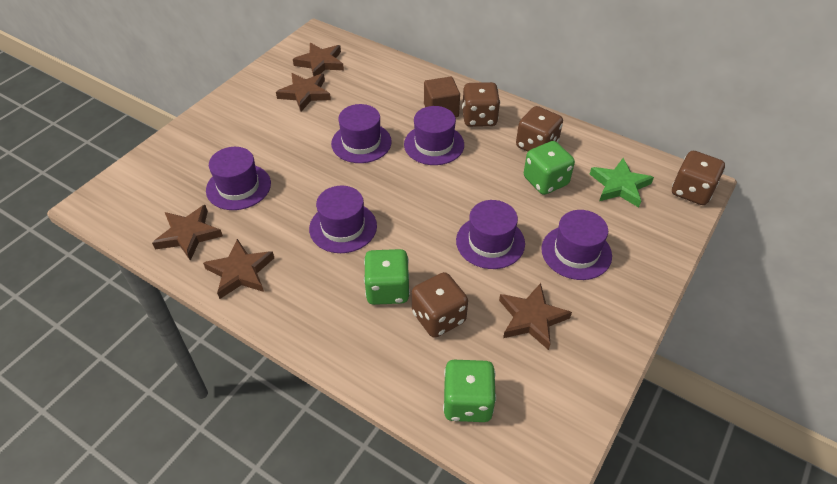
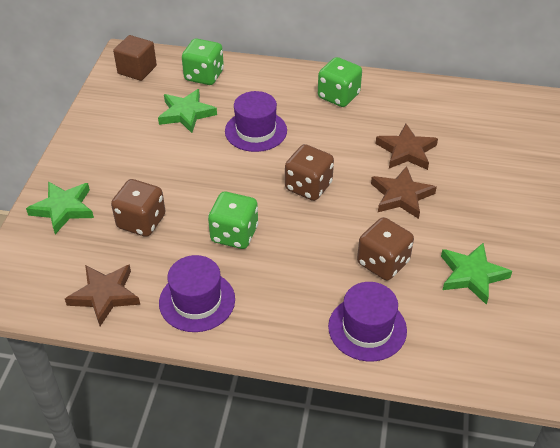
brown dice: [412,272,468,338] [462,82,500,127] [516,106,563,152] [672,151,725,205] = 4 -> [111,179,165,237] [285,144,334,201] [357,217,414,280] = 3
brown star: [152,205,223,261] [203,239,274,299] [276,73,331,111] [293,43,344,76] [499,283,572,350] = 5 -> [65,264,140,326] [371,166,437,219] [376,124,438,170] = 3
green star: [590,158,654,208] = 1 -> [26,182,94,234] [158,89,217,133] [441,243,512,305] = 3
purple hat: [206,147,271,210] [309,185,377,253] [331,104,392,163] [404,106,464,165] [456,200,525,269] [541,210,612,280] = 6 -> [159,255,235,332] [225,91,287,152] [328,282,407,362] = 3

